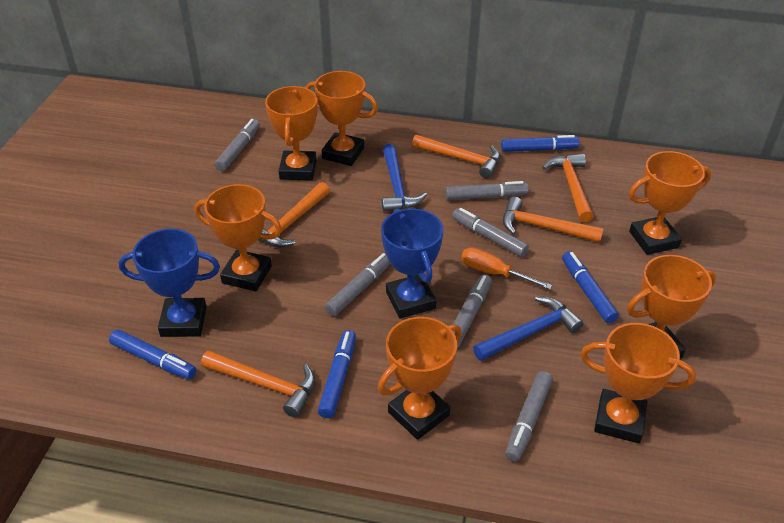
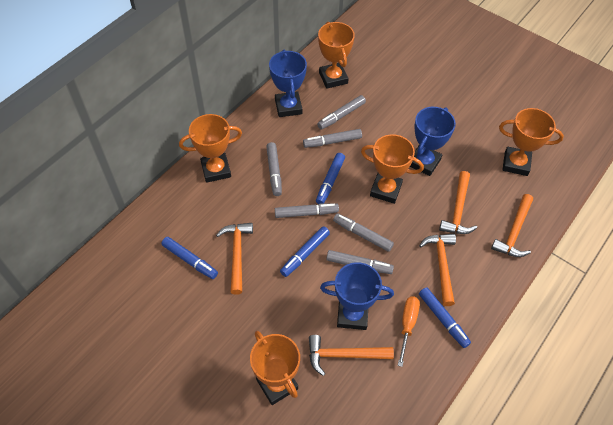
blue hammer: [382,144,427,212] [473,296,583,361] = 2 -> none = 0
blue trophy: [119,229,220,337] [381,208,443,319] = 2 -> [269,50,307,117] [320,262,394,330] [410,107,456,176] = 3
orange trophy: [195,184,282,291] [265,86,318,181] [305,71,378,166] [378,317,462,440] [581,323,696,444] [627,255,716,359] [629,151,711,255] = 7 -> [179,114,242,183] [250,331,300,405] [318,22,355,89] [361,134,424,204] [499,108,564,176] = 5

